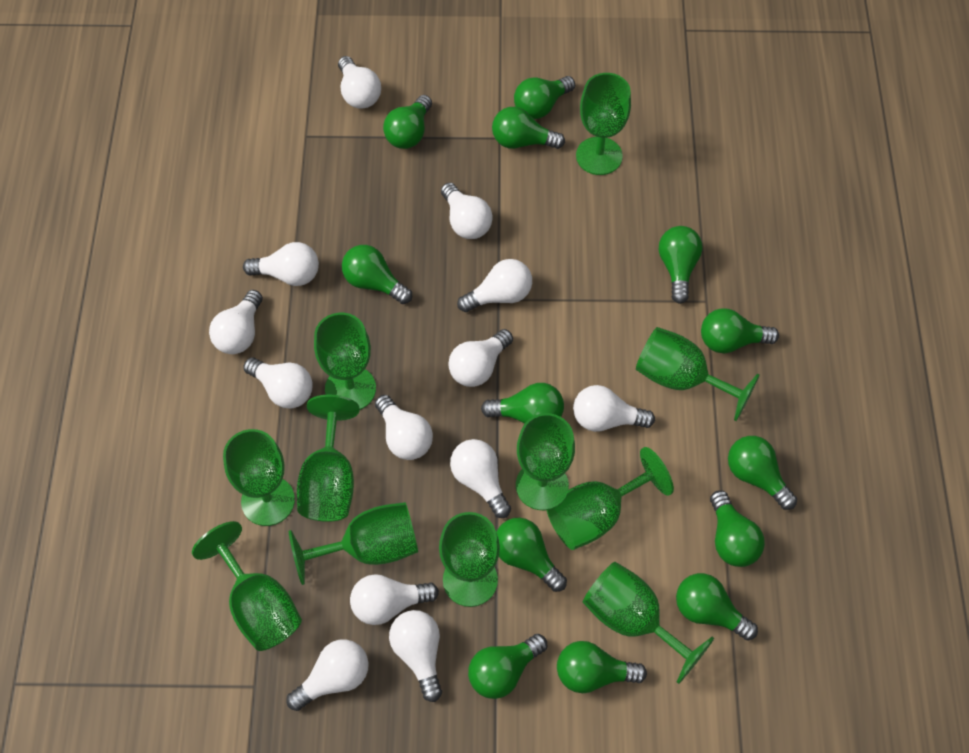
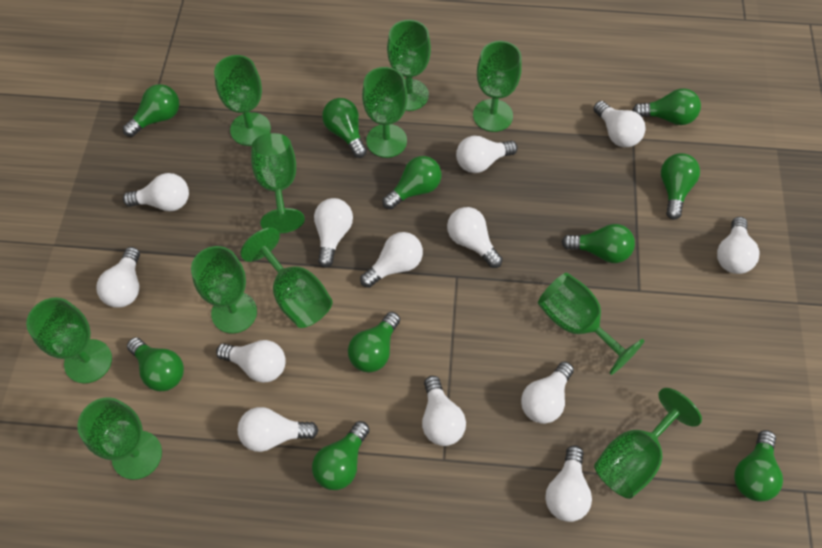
green light bulb: [342,245,412,304] [383,95,432,149] [468,634,547,699] [481,383,564,423] [492,107,565,149] [496,518,567,592] [514,76,575,119] [557,641,647,693] [659,226,703,304] [676,573,758,641] [701,308,779,354] [710,490,765,567] [728,436,797,510] = 13 -> [123,84,179,137] [127,337,184,391] [312,421,370,490] [322,98,367,158] [348,312,400,372] [383,156,441,209] [562,224,635,263] [632,88,701,125] [661,153,700,220] [734,430,783,501] = 10

